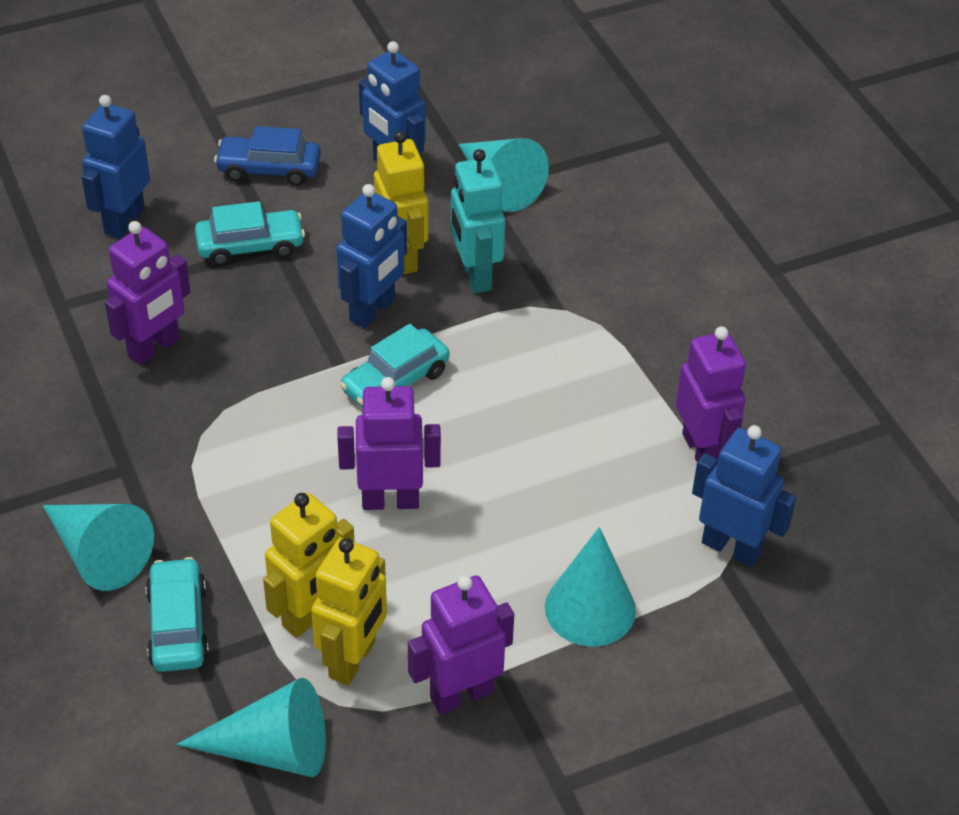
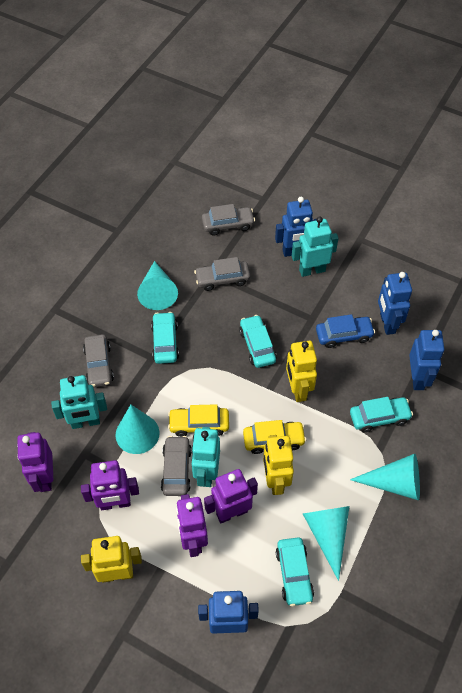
grey car: none = 0 -> [83,334,114,388] [161,436,192,496] [194,257,250,291] [202,204,255,236] = 4
turquoise car: [146,557,209,672] [195,201,305,266] [340,324,449,409] = 3 -> [151,312,179,364] [239,315,276,368] [276,538,314,606] [350,397,413,432] = 4
turquoise robot: [450,149,505,293] = 1 -> [51,375,107,429] [191,427,220,487] [292,216,339,277] = 3
yellow car: none = 0 -> [168,404,229,437] [243,420,306,454] = 2

